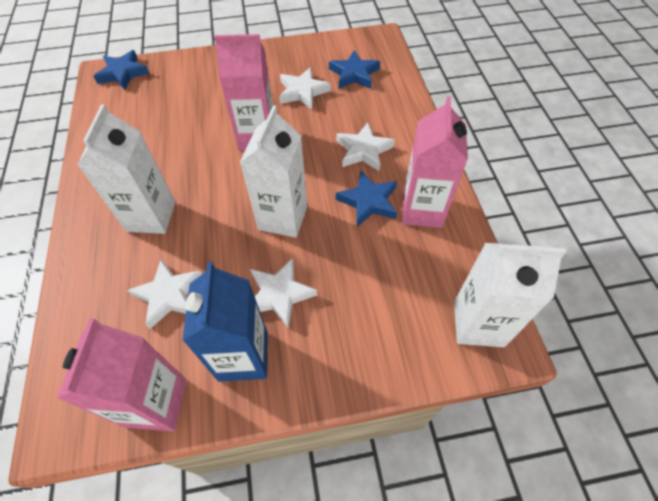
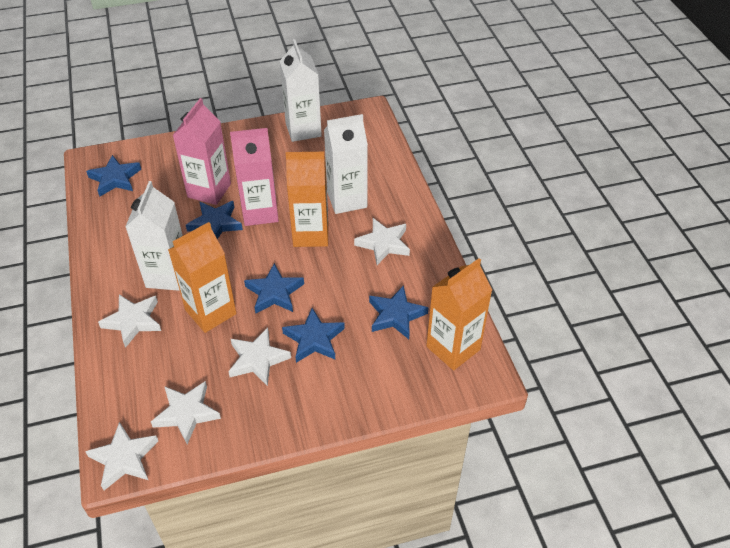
blue carton: [183,262,268,382] = 1 -> none = 0
blue star: [93,50,150,90] [329,50,380,89] [336,170,397,227] = 3 -> [86,155,141,196] [186,201,243,239] [244,263,304,314] [282,308,345,363] [369,285,429,339] = 5
orange carton: none = 0 -> [168,222,236,333] [286,152,328,247] [426,258,492,370] = 3
pink carton: [57,318,187,431] [214,34,273,151] [402,96,468,228] = 3 -> [172,98,231,205] [230,128,279,226] = 2
white star: [127,259,202,329] [250,258,317,329] [279,67,331,110] [336,122,395,171] = 4 -> [85,422,158,490] [98,294,161,348] [151,381,221,444] [228,328,291,386] [354,218,410,265] = 5

